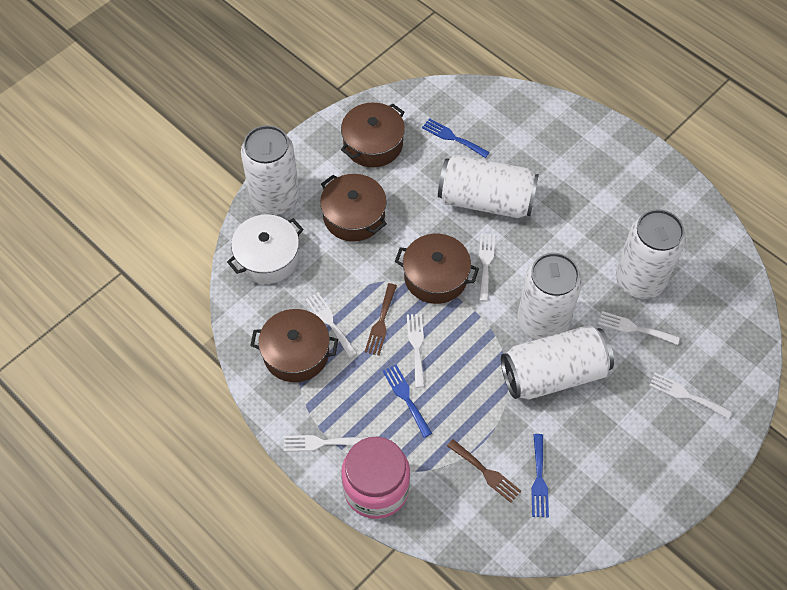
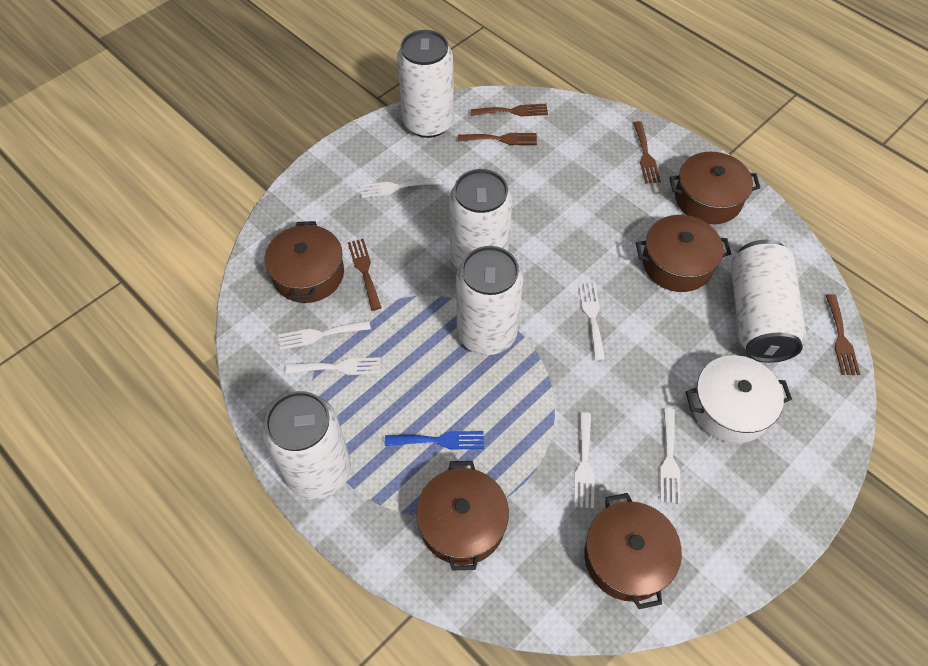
blue fork: [383,365,432,438] [422,118,490,158] [531,434,549,517] = 3 -> [385,431,484,450] = 1
brown fork: [365,283,397,356] [447,439,521,503] = 2 -> [348,239,382,311] [458,133,537,145] [470,104,548,116] [633,121,661,183] [826,294,860,375] = 5
brown pot: [250,309,338,382] [320,174,387,242] [341,103,405,167] [395,234,479,304] = 4 -> [265,221,344,303] [416,461,509,570] [584,493,682,609] [636,215,731,292] [669,152,760,224] = 5
pink jar: [341,437,410,519] = 1 -> none = 0

